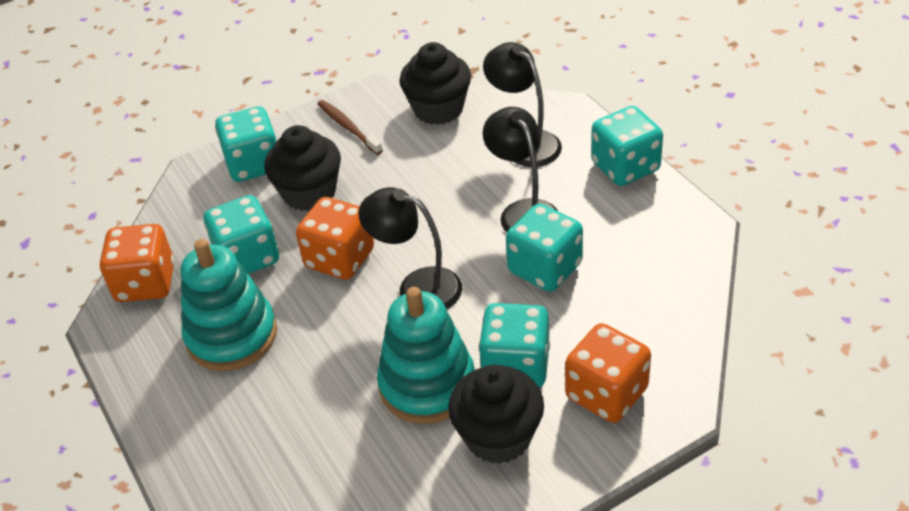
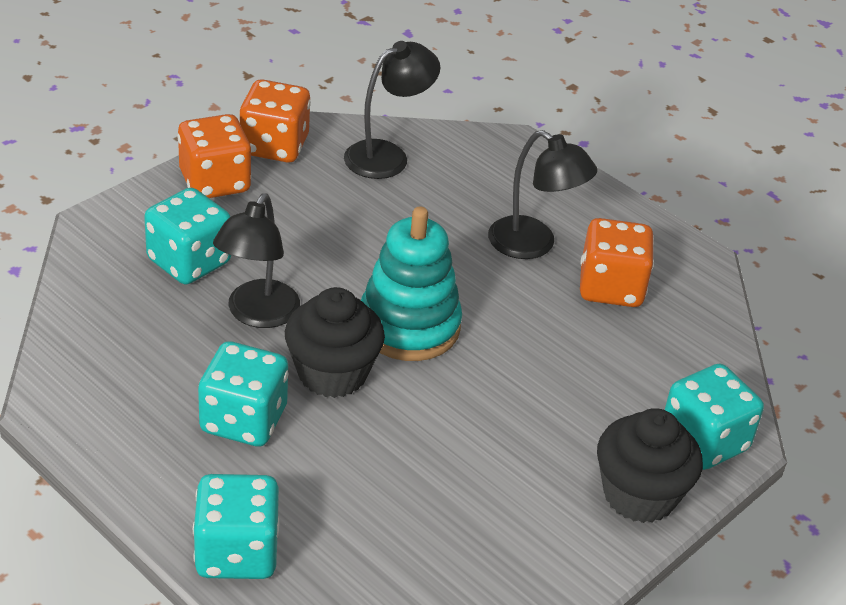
black cupcake: [264,125,341,211] [400,42,471,125] [448,364,544,464] = 3 -> [285,287,385,398] [597,408,703,523] = 2
brown toothbrush: [317,100,383,155] = 1 -> none = 0
turquoise dice: [204,195,279,274] [215,106,276,182] [479,303,550,388] [506,204,583,292] [591,106,663,186] = 5 -> [144,188,231,285] [193,474,280,579] [198,341,289,447] [665,364,764,470] = 4
turquoise stacking toy: [181,239,277,371] [377,287,475,424] = 2 -> [361,207,462,361] = 1

